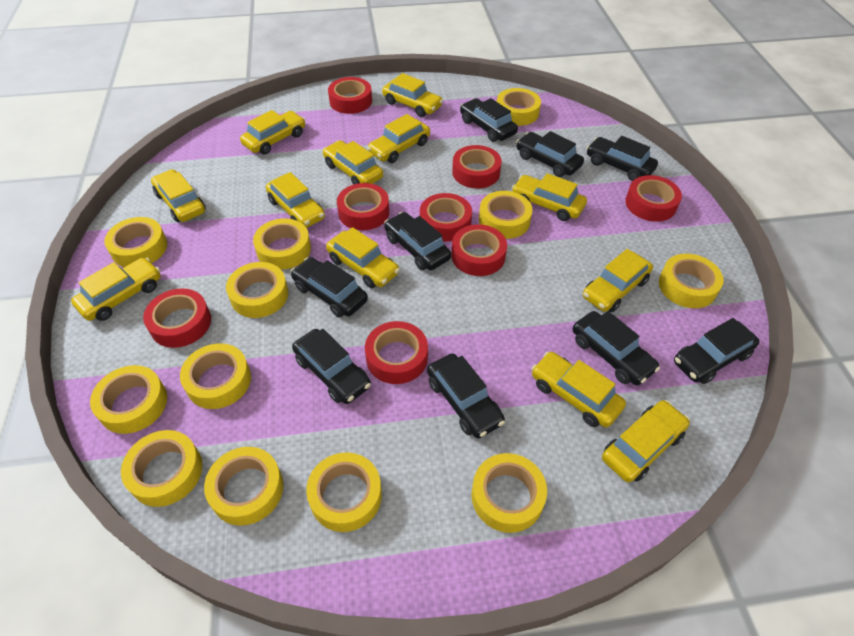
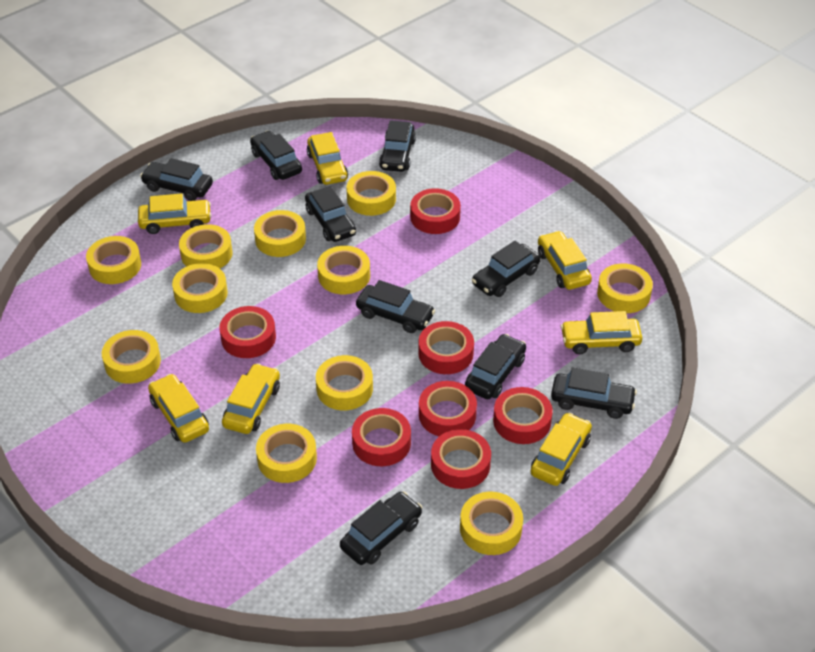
red tape: [143,288,211,348] [328,77,372,114] [337,183,389,230] [365,321,428,384] [420,193,472,241] [451,224,507,276] [452,145,502,188] [625,175,682,222] = 8 -> [219,306,276,358] [352,408,411,466] [410,188,461,234] [418,321,474,374] [419,381,477,436] [431,429,491,489] [493,387,553,444] = 7
yellow car: [71,257,161,321] [151,169,206,222] [240,110,305,155] [266,172,325,228] [322,140,383,185] [326,227,400,288] [367,114,430,163] [382,73,443,117] [512,173,587,221] [531,352,626,427] [583,249,653,312] [602,400,690,482] = 12 -> [138,194,211,234] [148,374,209,443] [222,363,280,434] [307,132,348,185] [531,413,592,486] [538,231,592,290] [560,311,642,354] = 7
yellow tape: [90,365,167,434] [104,217,167,267] [121,430,203,507] [180,343,251,409] [204,447,283,526] [226,262,289,318] [253,218,311,270] [306,452,382,532] [471,453,547,533] [479,191,532,239] [497,88,541,126] [659,254,724,308] = 12 -> [86,236,141,284] [102,330,161,384] [172,263,228,313] [179,224,233,268] [254,210,306,257] [256,424,317,483] [316,355,373,410] [317,246,370,294] [346,171,396,216] [460,492,523,555] [597,263,653,313] = 11

